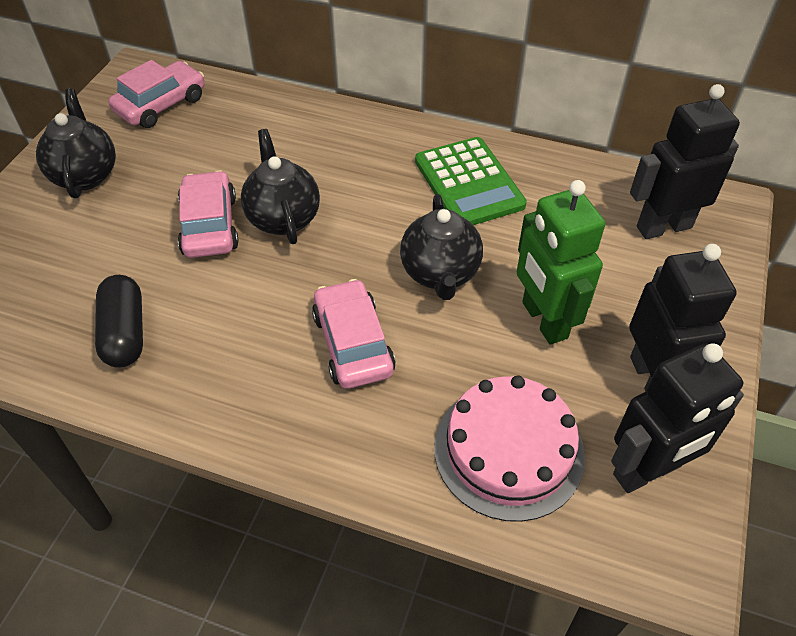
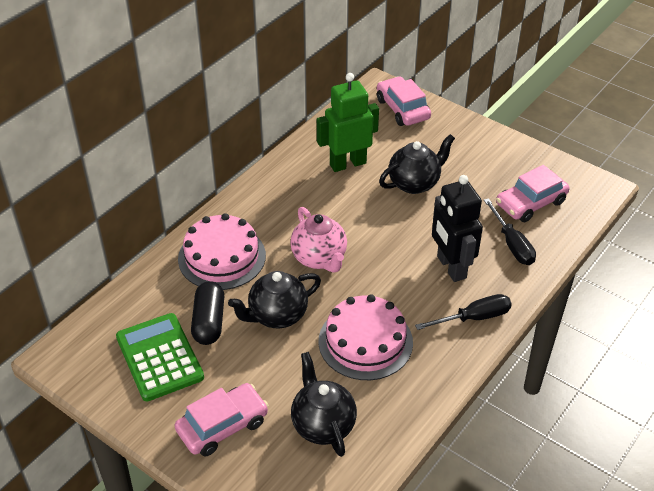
black robot: [611,343,744,493] [629,244,737,392] [630,84,740,239] = 3 -> [432,175,483,282] = 1
black screwdriver: none = 0 -> [415,294,512,330] [484,198,536,265] = 2
pink cake: [434,376,585,522] = 1 -> [178,213,266,290] [318,294,413,380] = 2
pink teapot: none = 0 -> [290,207,347,273] = 1

